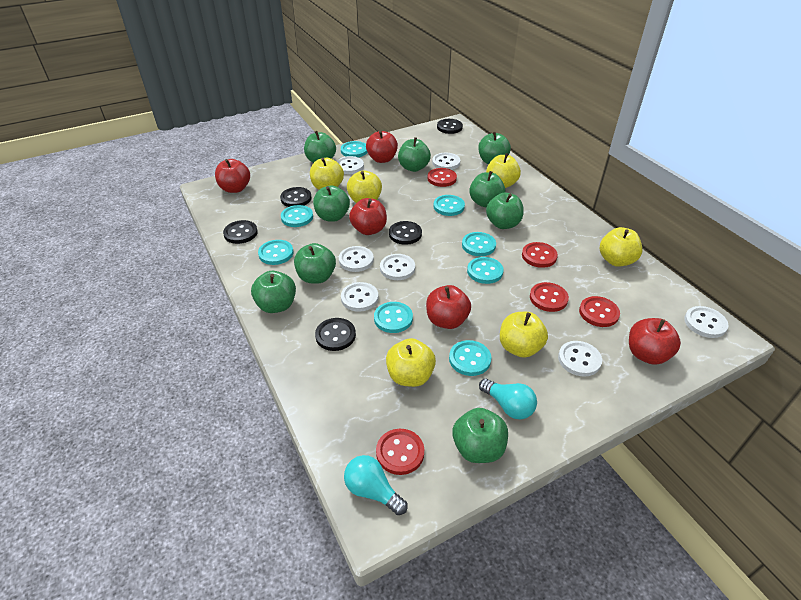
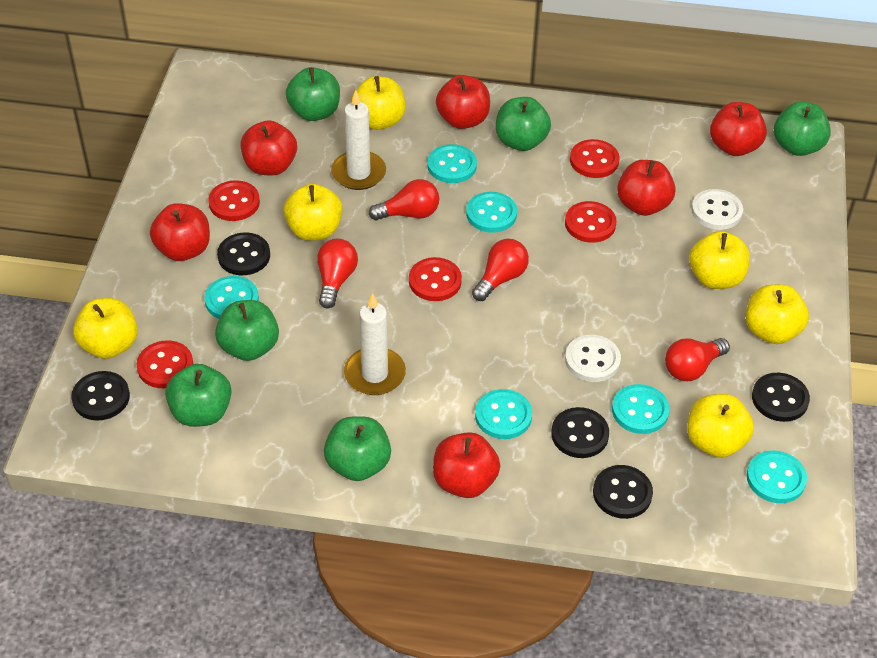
green apple: [251,271,296,313] [294,243,336,284] [304,131,336,163] [313,185,350,222] [398,137,431,172] [452,408,508,463] [469,171,505,207] [478,131,511,164] [486,192,524,229] = 9 -> [165,364,232,427] [215,300,279,361] [286,67,340,121] [324,416,391,481] [496,97,551,151] [774,102,831,156] = 6
red apple: [215,159,250,193] [349,198,387,235] [366,131,398,163] [426,285,471,329] [629,318,681,365] = 5 -> [150,203,210,261] [240,120,297,175] [433,432,500,498] [436,75,490,129] [617,160,676,216] [710,102,767,156] = 6
red light bulb: none = 0 -> [317,239,358,309] [369,179,439,220] [472,239,529,301] [665,338,730,381] = 4
turquoise button: [258,240,293,265] [281,205,313,227] [341,141,368,157] [374,302,413,333] [433,195,465,216] [449,340,491,376] [462,232,496,256] [467,257,504,284] = 8 -> [204,276,259,319] [427,144,477,183] [466,192,517,233] [475,389,532,439] [612,384,669,434] [747,450,807,503] = 6
turquoise light bulb: [344,455,408,515] [479,378,537,420] = 2 -> none = 0
white button: [336,156,364,174] [339,246,374,272] [341,282,379,312] [380,254,415,280] [432,153,460,170] [558,341,602,377] [684,306,728,338] = 7 -> [565,335,621,382] [691,189,743,230] = 2
white candle: none = 0 -> [331,90,386,190] [344,293,406,395] = 2

